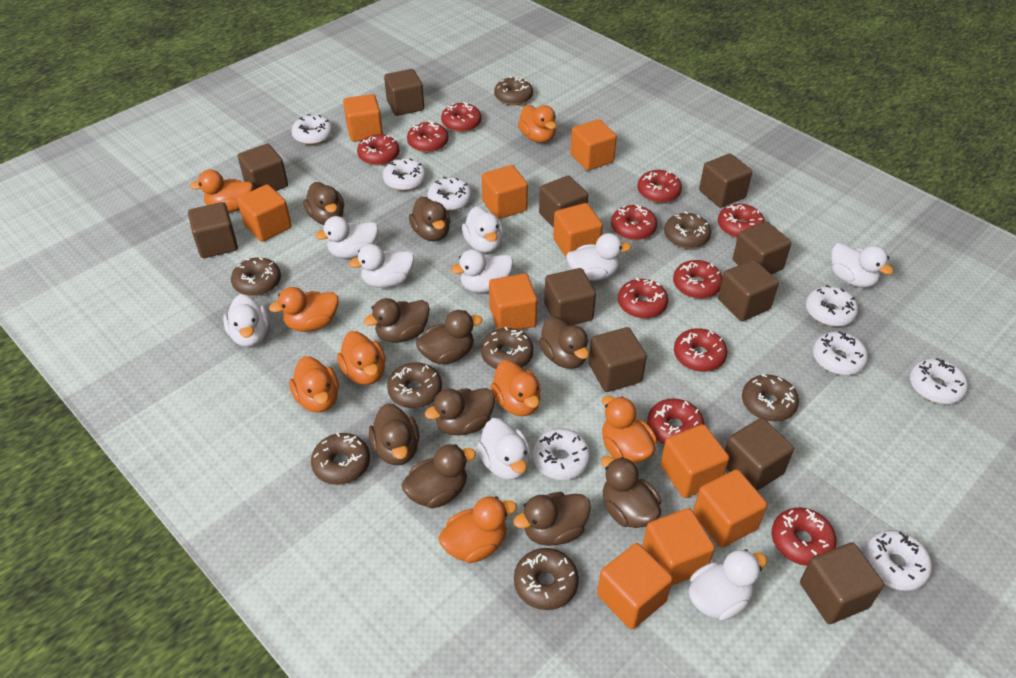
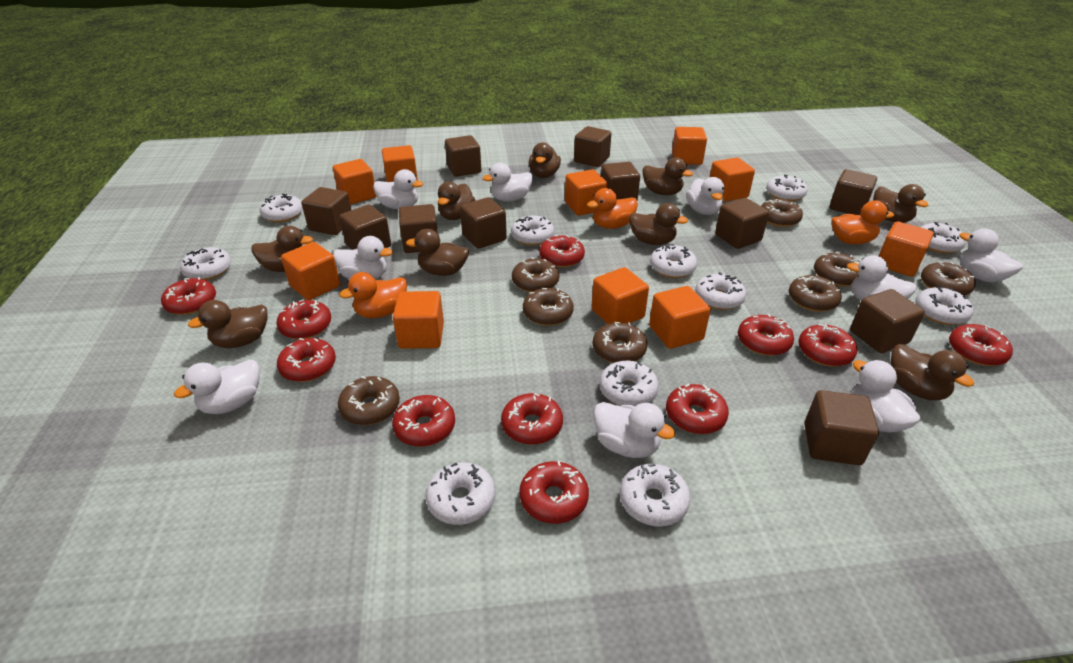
brown duck: [303,182,344,225] [364,298,430,343] [369,403,419,465] [401,444,476,508] [409,197,450,241] [416,310,482,364] [425,388,495,436] [513,492,591,546] [539,316,589,369] [601,456,661,528] = 10 -> [188,300,268,348] [251,226,313,272] [406,229,469,276] [438,182,475,220] [529,142,561,178] [629,203,688,245] [642,157,693,195] [873,184,928,223] [890,344,974,400] = 9
orange duck: [190,170,253,212] [269,287,338,332] [289,356,339,413] [337,331,386,385] [439,496,517,563] [490,360,541,416] [518,105,556,143] [602,396,657,463] = 8 -> [339,272,407,318] [587,188,638,229] [831,200,894,245] = 3
white donut: [291,114,333,145] [383,158,426,191] [427,177,472,211] [532,428,591,480] [806,285,858,326] [813,331,868,375] [864,530,932,591] [910,358,968,404] = 8 -> [180,247,231,280] [260,193,303,222] [425,462,495,525] [511,216,554,245] [599,361,659,406] [620,464,691,526] [650,244,697,278] [695,272,746,310] [766,175,808,201] [915,287,973,325] [920,222,966,253] = 11

